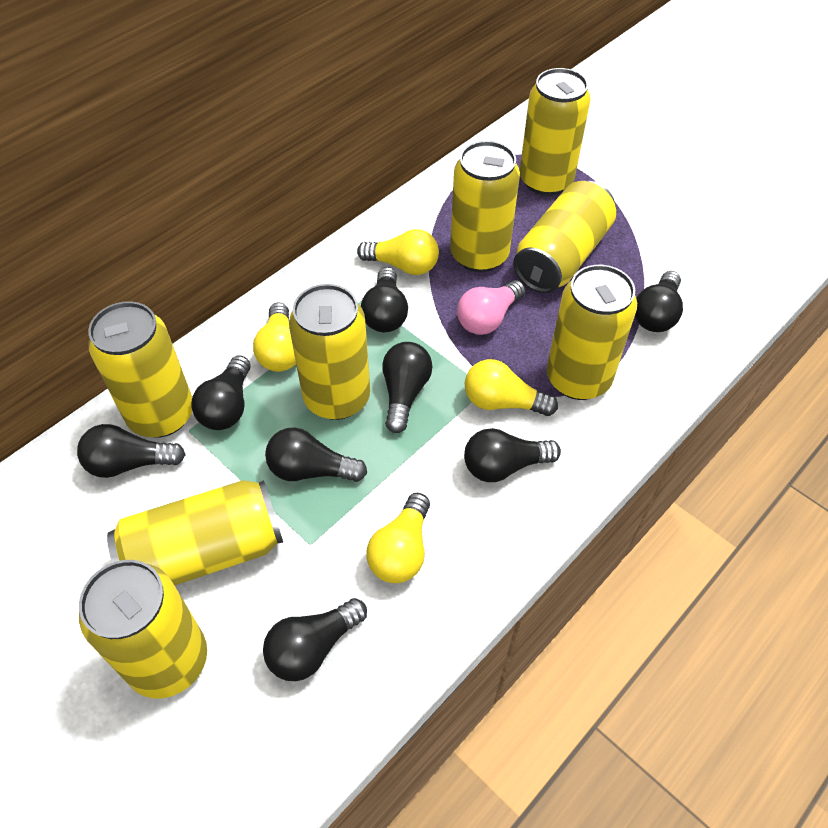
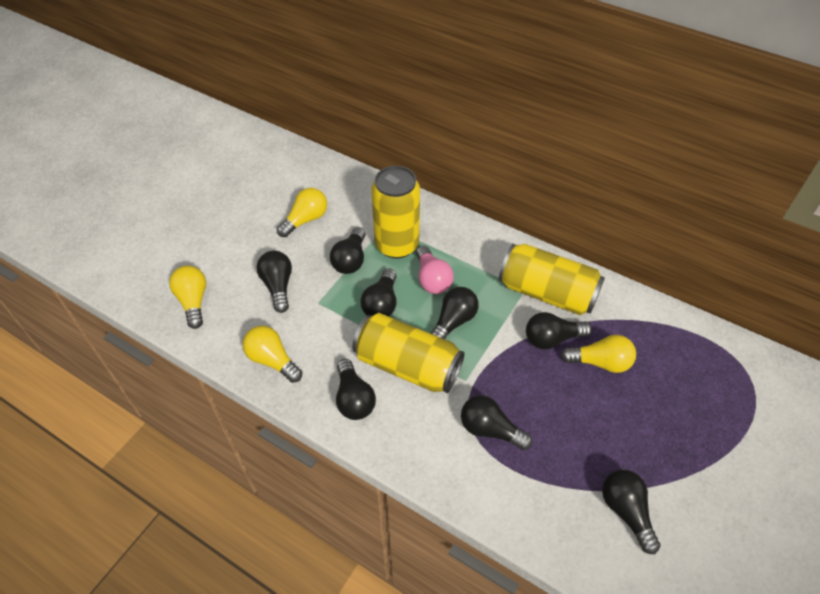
yellow can: [79,560,207,698] [88,301,192,438] [107,480,283,585] [289,284,370,420] [450,141,520,272] [513,181,616,293] [520,68,591,196] [547,265,637,400] = 8 -> [352,313,464,393] [371,166,420,258] [499,244,605,315] = 3

